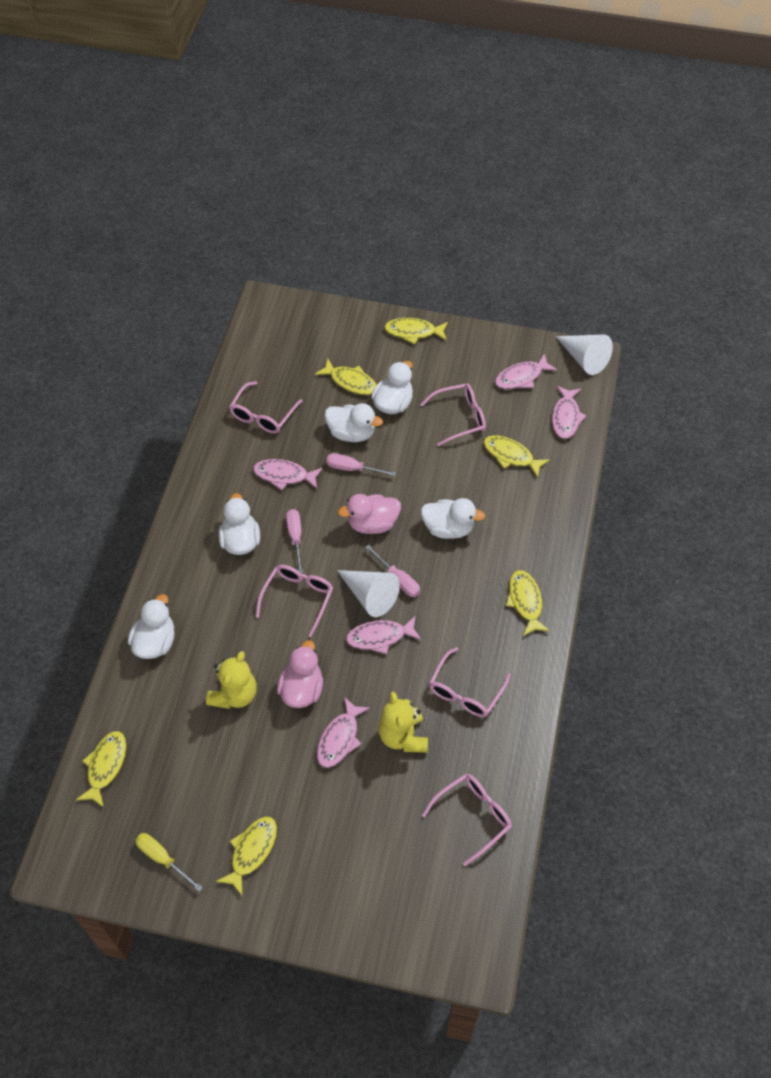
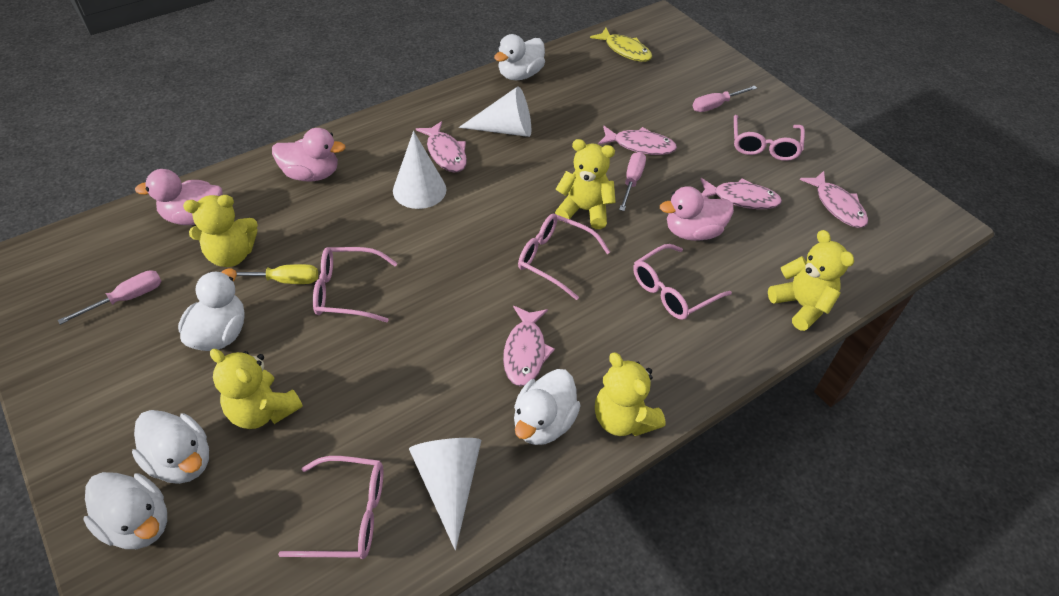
pink duck: [277,640,323,708] [338,494,401,534] = 2 -> [135,169,222,225] [272,128,346,181] [660,186,734,241] = 3
white cone: [337,570,400,617] [556,335,613,375] = 2 -> [393,131,447,209] [409,438,481,550] [459,86,531,137] = 3
yellow fish: [76,731,127,807] [216,816,277,895] [315,358,377,395] [384,318,448,344] [483,435,550,478] [506,570,550,636] = 6 -> [590,28,652,62] = 1
yellow teddy bear: [206,651,257,709] [378,692,428,752] = 2 -> [183,195,258,267] [210,349,303,429] [555,139,616,229] [595,352,665,436] [768,230,854,331] = 5

